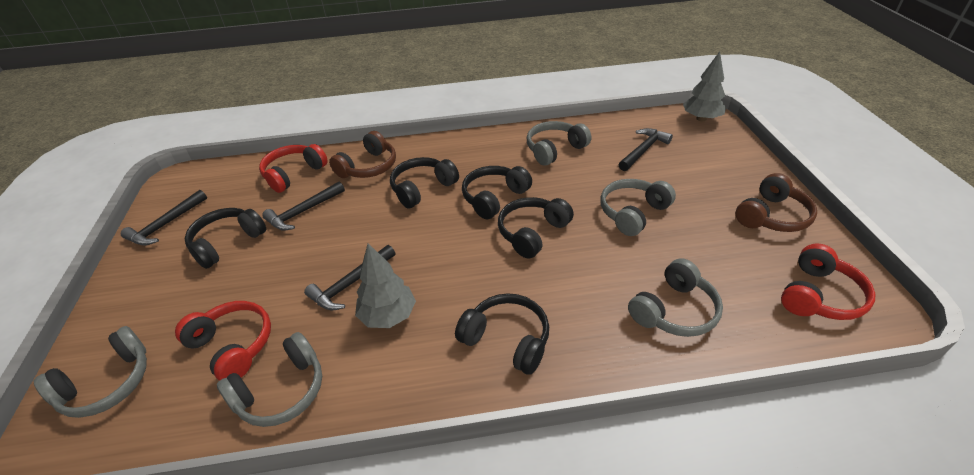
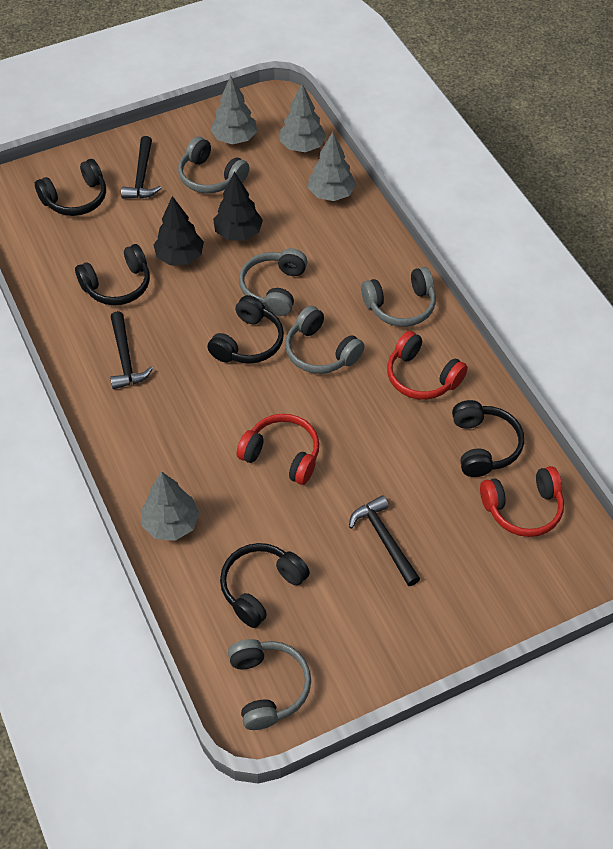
black hammer: [121,190,207,246] [262,181,345,231] [304,245,395,310] [618,128,673,171] = 4 -> [110,311,153,389] [121,136,161,199] [349,495,420,586] = 3
black tree: none = 0 -> [154,196,204,265] [213,172,263,241] = 2
brown headphones: [329,131,396,178] [736,173,817,232] = 2 -> none = 0
grey tree: [355,243,416,328] [683,52,726,121] = 2 -> [141,471,199,541] [211,76,257,144] [280,84,326,152] [308,132,356,201] = 4

